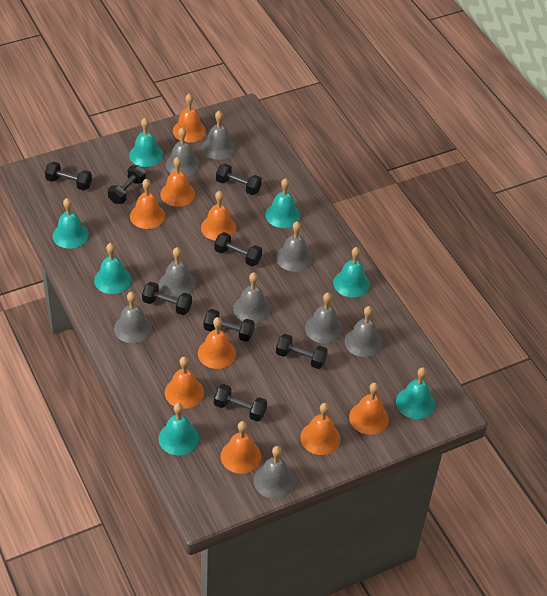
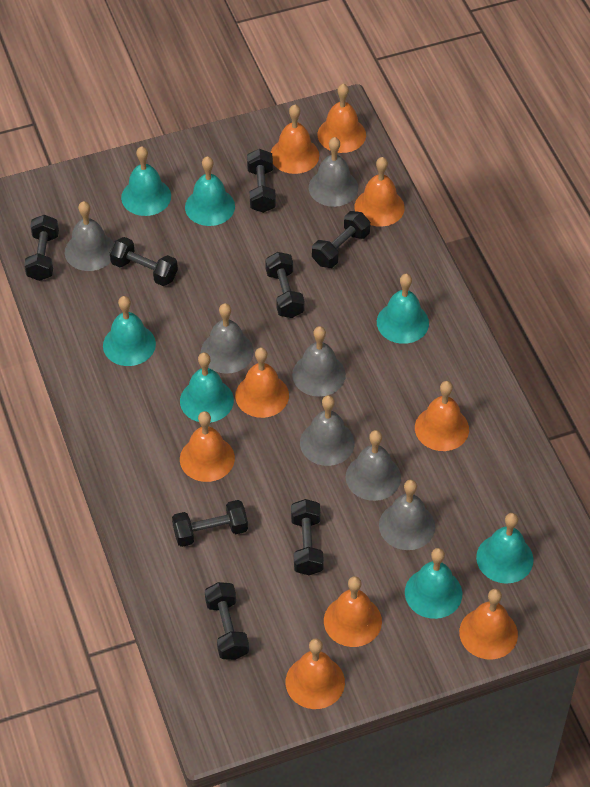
grey bell: [114,292,152,343] [159,247,196,298] [165,127,200,176] [202,111,235,160] [233,273,271,323] [254,446,295,499] [276,221,312,272] [305,293,343,344] [344,306,382,357] = 9 -> [65,201,114,271] [201,303,254,374] [292,326,346,397] [300,395,355,466] [309,137,358,207] [346,430,401,501] [379,480,435,550] = 7

